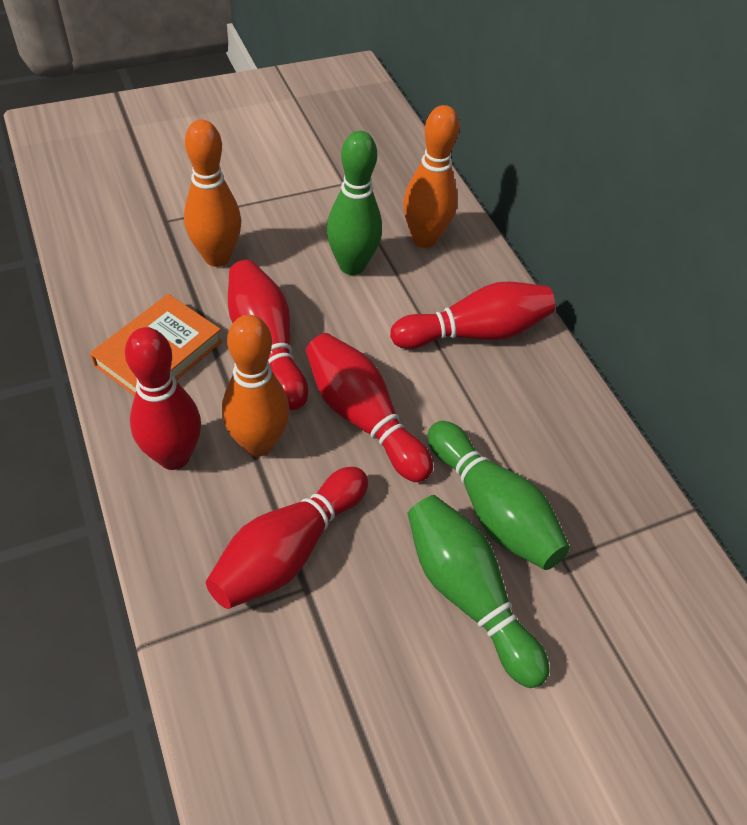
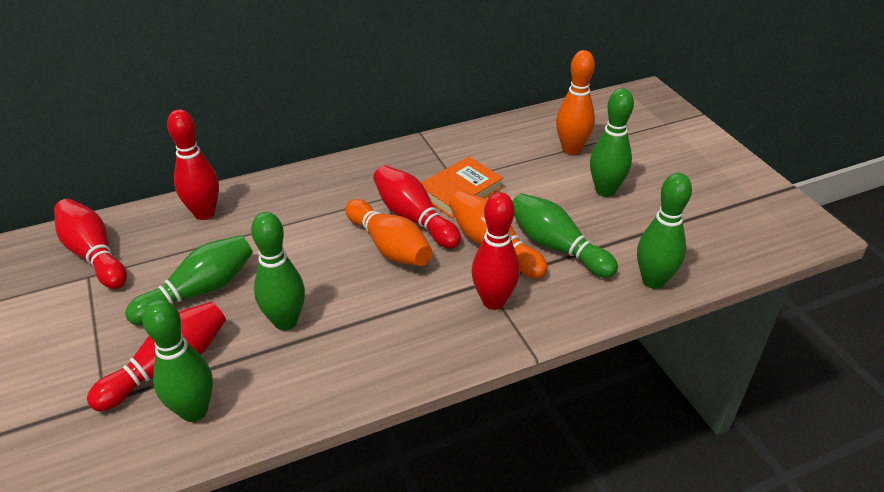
green bowling pin: [327,131,382,275] [408,495,550,688] [428,421,570,570] = 3 -> [125,235,253,325] [142,299,213,422] [251,212,305,330] [512,193,618,278] [590,88,634,197] [637,173,692,289] = 6

